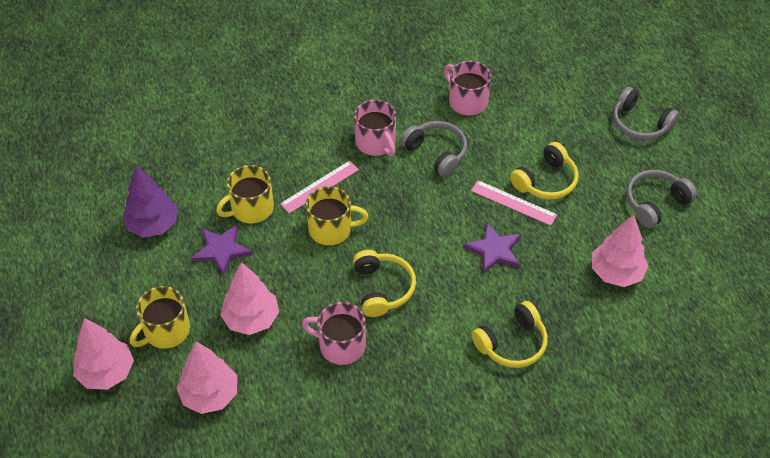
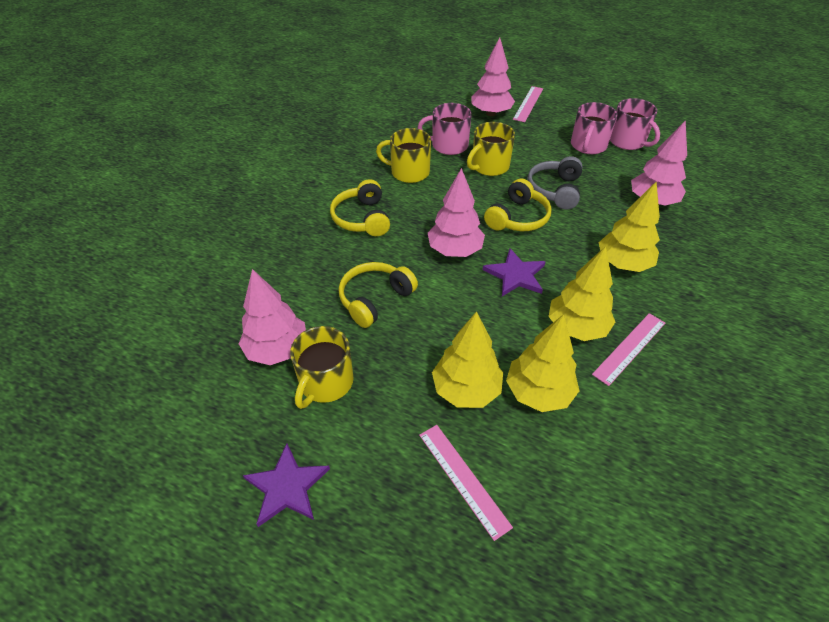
grey headphones: [401,121,467,177] [613,87,679,140] [626,170,697,228] = 3 -> [527,156,582,210] = 1
pink ruler: [280,161,359,214] [471,180,557,226] = 2 -> [419,425,513,541] [513,86,543,122] [592,313,665,386] = 3
purple tree: [122,165,177,237] = 1 -> none = 0
yellow tree: none = 0 -> [432,311,503,408] [506,314,579,412] [549,246,615,341] [599,182,660,272] = 4

